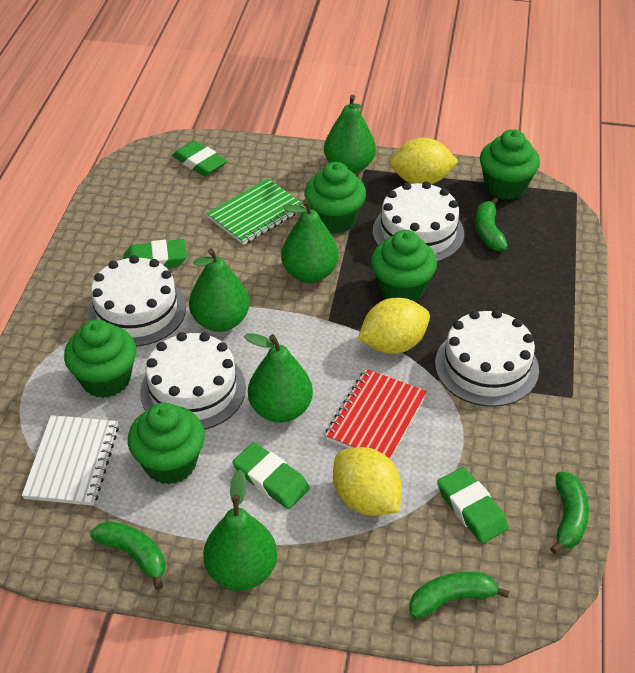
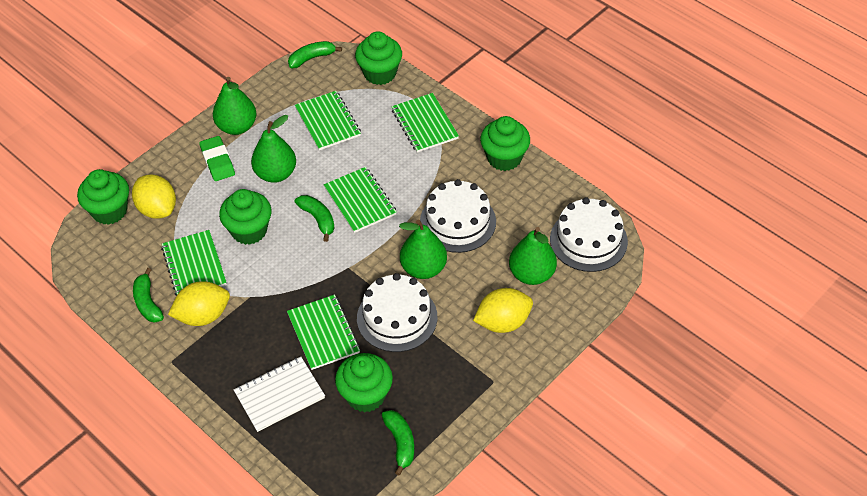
green eraser: [124,239,187,268] [172,140,227,176] [232,442,310,509] [437,467,509,544] = 4 -> [199,136,235,181] = 1
green notebook: [206,178,304,245] = 1 -> [161,230,227,296] [287,294,360,370] [295,91,361,150] [324,167,397,233] [391,93,459,153] = 5
green pear: [189,248,249,332] [203,470,277,590] [244,333,313,423] [281,199,339,283] [324,95,376,173] = 5 -> [213,77,257,135] [251,115,296,183] [399,219,447,279] [509,227,557,285] = 4
red notebook: [325,369,427,459] = 1 -> none = 0
white cake: [87,255,186,347] [140,332,246,430] [373,181,464,262] [435,310,539,407] = 4 -> [357,273,437,352] [420,179,496,253] [550,197,628,272] = 3

